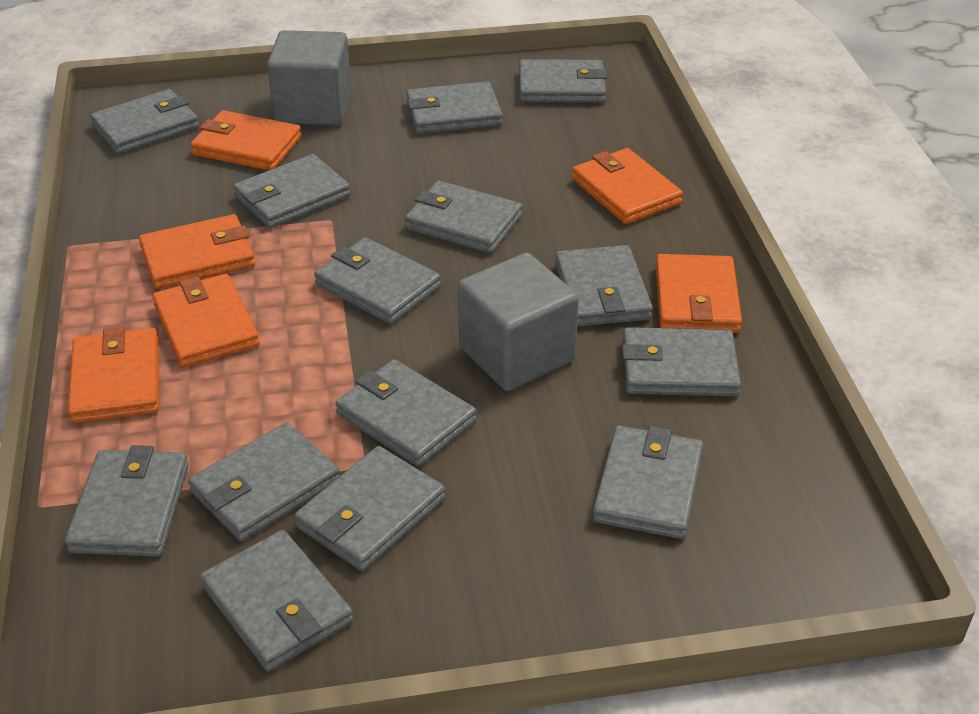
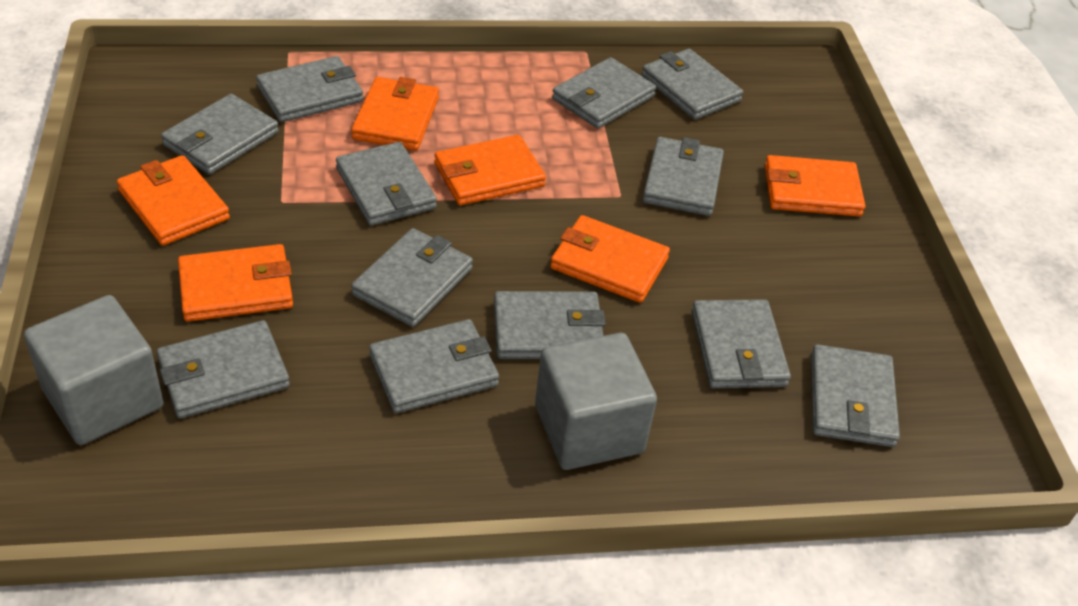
grey wallet: [65,445,189,556] [90,89,199,154] [188,422,340,541] [200,530,353,671] [233,154,351,228] [294,446,445,571] [314,237,441,324] [335,359,477,467] [405,181,522,253] [406,81,503,134] [519,59,607,103] [555,245,653,327] [593,425,703,539] [622,327,741,396] = 14 -> [157,320,290,418] [161,94,279,175] [256,56,363,122] [336,142,437,226] [351,228,473,327] [369,319,499,413] [494,291,606,359] [552,57,656,129] [641,49,743,120] [643,137,724,216] [692,299,791,388] [811,344,900,447] = 12

